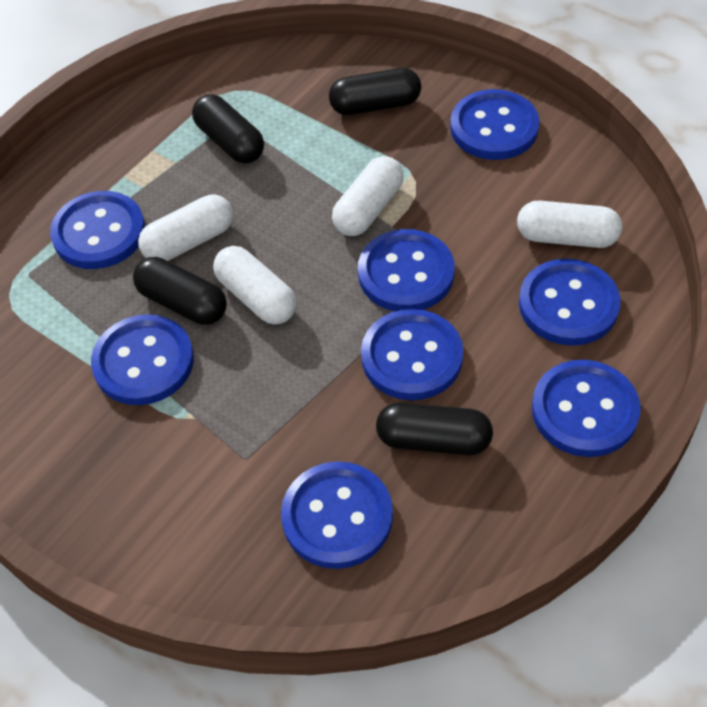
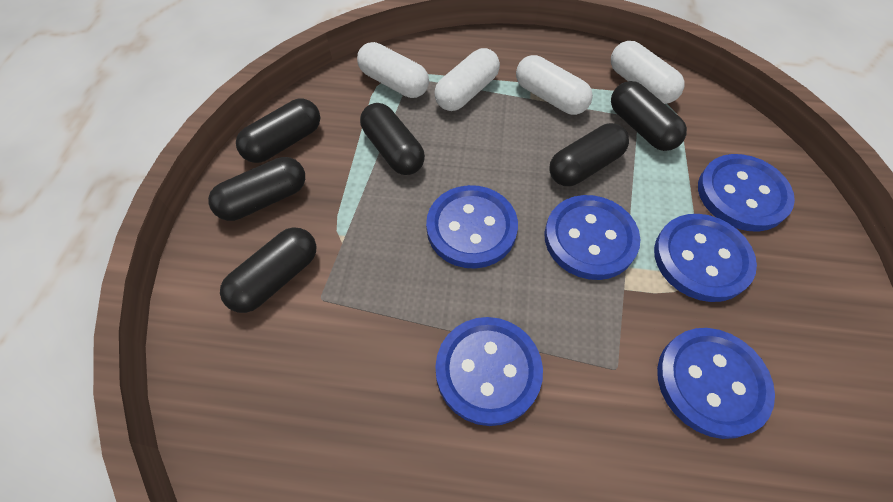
black capsule: [133,257,227,325] [192,94,264,164] [329,68,421,115] [376,402,493,455] = 4 -> [208,157,305,221] [220,227,316,313] [236,98,320,163] [360,103,425,175] [549,123,629,186] [611,81,687,151] = 6
blue button: [50,191,145,269] [91,314,194,405] [281,461,393,569] [358,229,455,311] [361,309,463,400] [450,89,539,160] [519,259,621,346] [532,360,641,457] = 8 -> [426,185,518,269] [435,317,543,426] [544,195,640,280] [654,214,757,302] [657,328,775,439] [698,154,795,231] = 6

